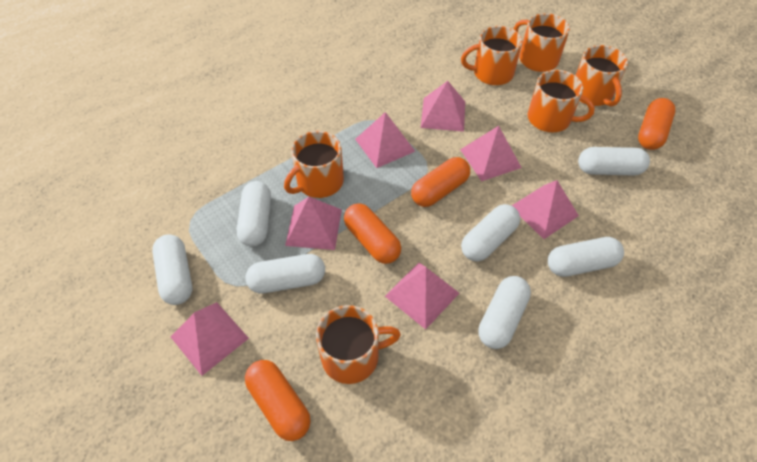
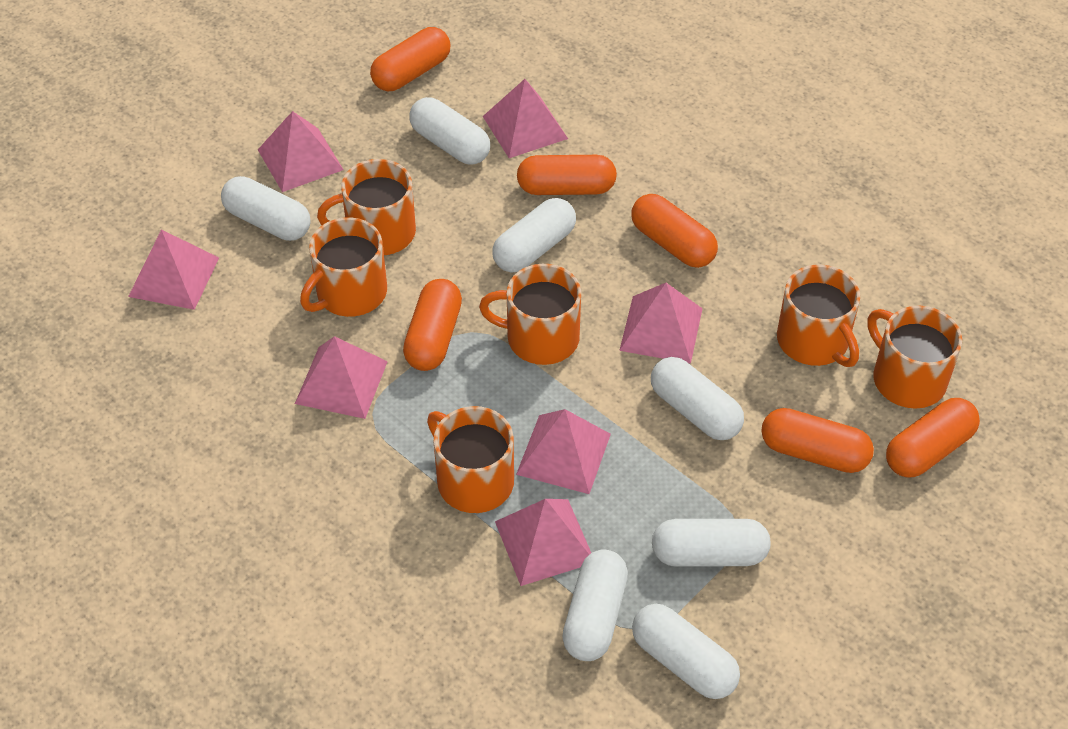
orange capsule: [245,360,310,441] [344,203,401,264] [411,157,470,207] [638,98,675,150] = 4 -> [370,27,451,91] [403,279,462,371] [517,155,617,195] [631,194,718,268] [761,408,874,473] [886,398,980,478] = 6

